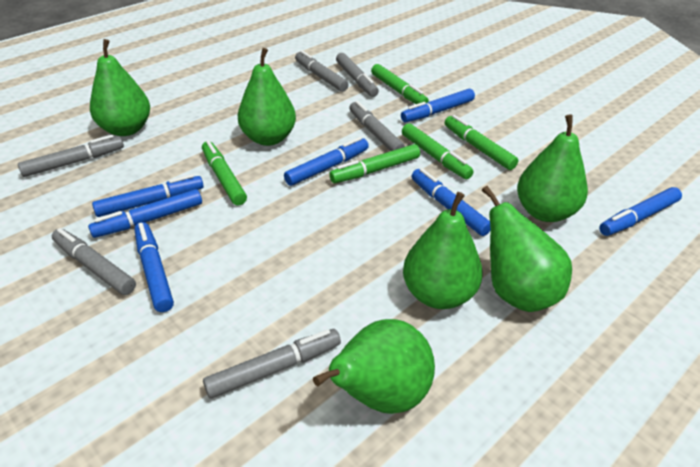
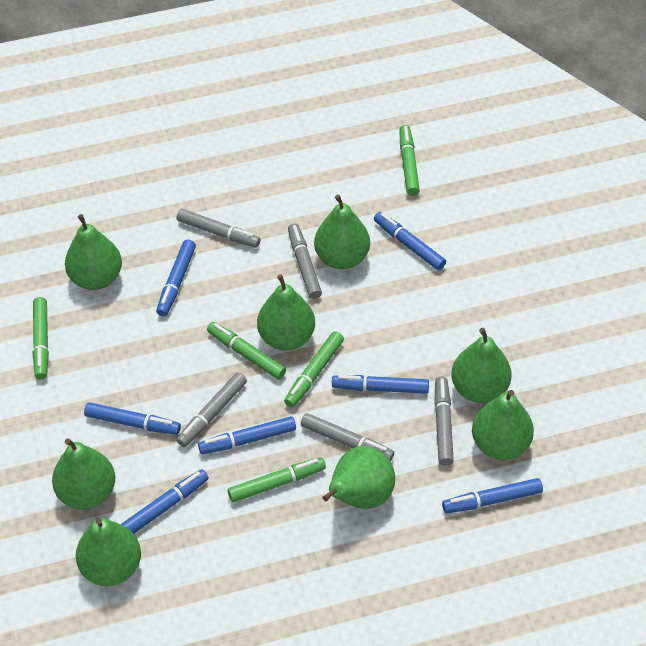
green pear: [90,39,150,136] [238,48,296,146] [313,319,435,414] [403,192,483,309] [482,186,572,312] [517,115,588,222] = 6 -> [52,438,115,510] [65,214,122,290] [76,518,141,586] [257,275,315,350] [314,195,370,269] [323,446,395,509] [451,328,512,403] [472,390,534,460] = 8
grey marker: [18,135,124,177] [52,228,136,295] [203,329,341,398] [295,50,349,92] [336,53,379,97] [349,101,405,151] = 6 -> [176,372,247,447] [177,209,261,248] [288,223,322,299] [301,413,394,462] [434,376,454,466] = 5

